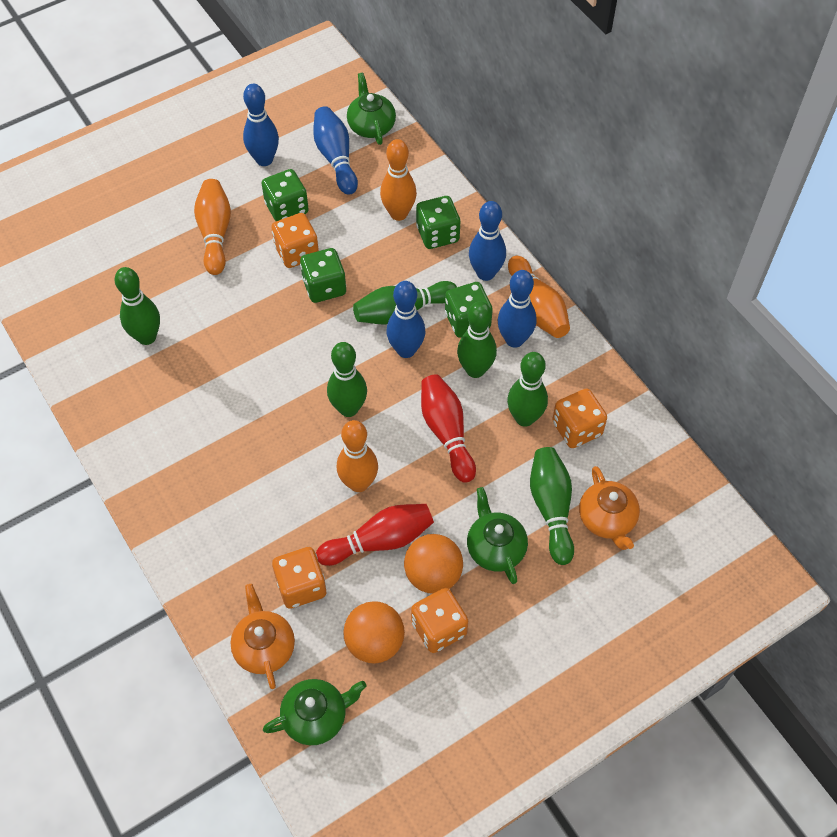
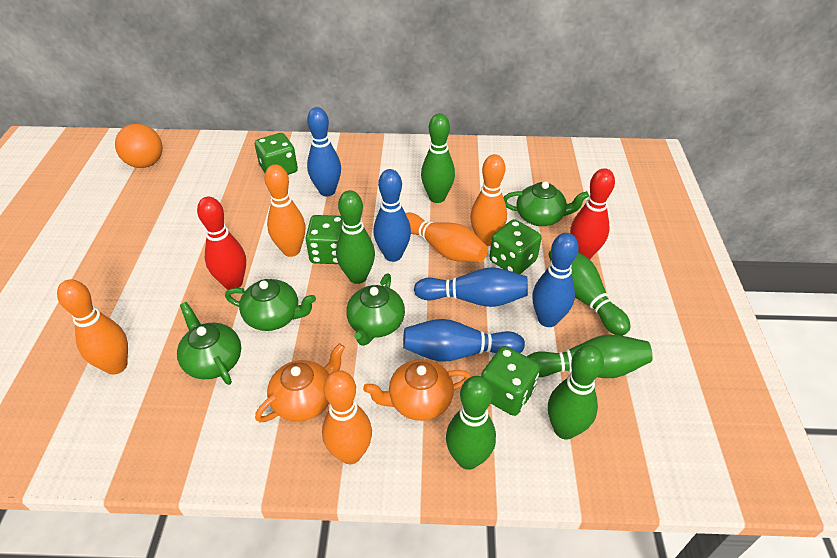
green teapot: [263,679,367,745] [347,73,396,145] [467,487,528,584] = 3 -> [177,302,241,385] [225,279,316,331] [346,274,405,346] [504,181,589,226] = 4
orange ball: [343,601,405,664] [404,534,463,594] = 2 -> [115,124,163,168] = 1
orange bowling pin: [194,179,231,275] [337,420,378,492] [380,139,417,221] [508,256,570,338] = 4 -> [57,279,128,375] [264,164,306,257] [322,370,372,464] [405,213,488,262] [470,154,507,246] = 5
orange dice: [271,213,319,268] [272,547,326,609] [411,588,468,653] [552,389,607,448] = 4 -> none = 0

